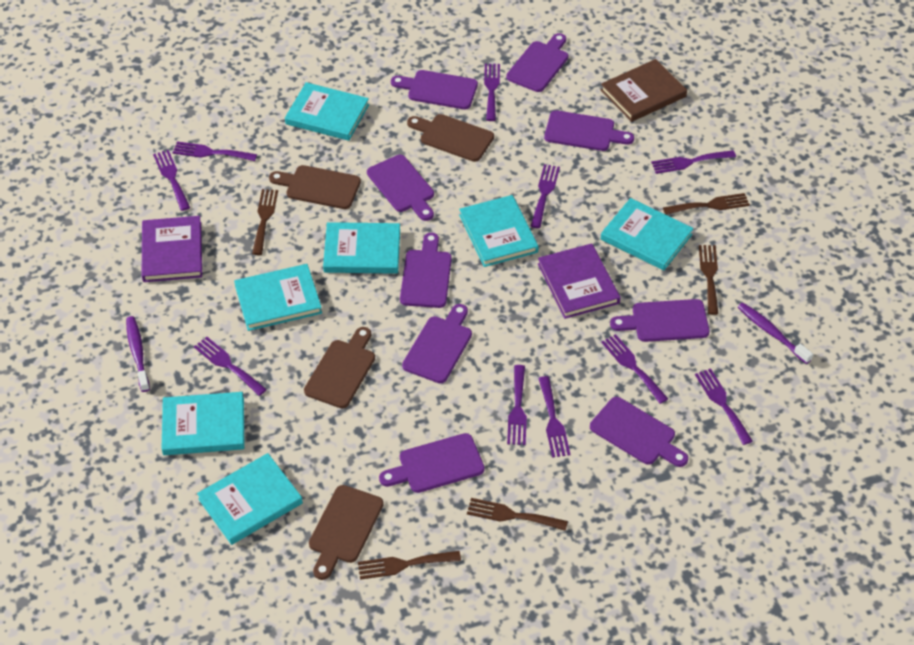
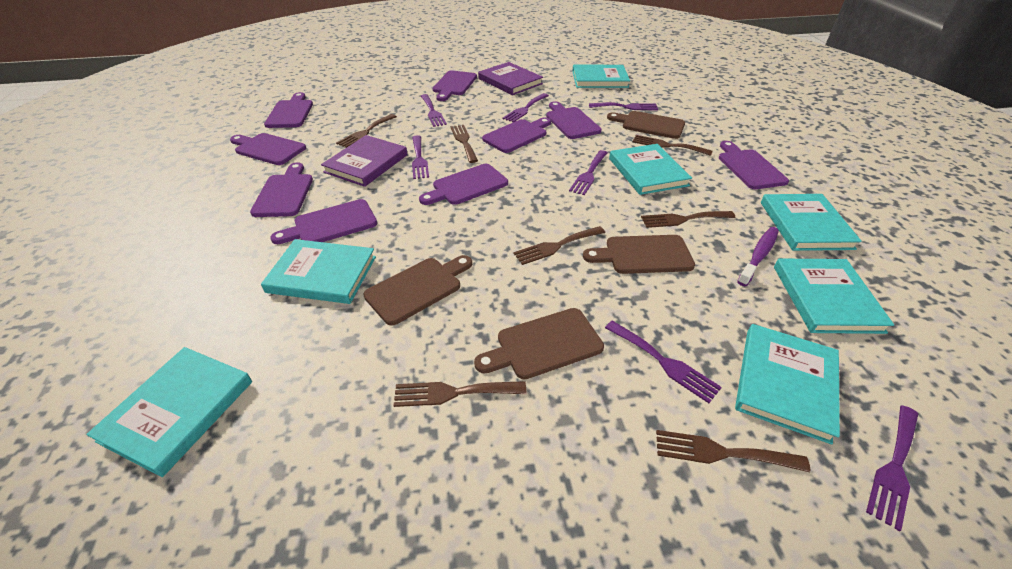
brown book: [601,59,687,122] = 1 -> none = 0
brown fork: [252,189,278,255] [358,551,461,580] [467,498,568,531] [663,193,750,215] [699,245,718,315] = 5 -> [336,114,397,148] [393,381,526,407] [450,125,478,163] [514,226,605,265] [633,135,712,156] [641,211,735,228] [656,430,810,472] = 7
purple fork: [153,150,190,211] [173,141,257,161] [194,337,267,396] [484,64,500,121] [507,365,527,445] [531,164,560,228] [538,376,571,458] [601,334,668,404] [651,150,736,174] [695,368,753,445] = 10 -> [412,135,429,179] [421,94,447,127] [503,93,549,122] [569,150,607,195] [589,102,658,110] [605,321,722,403] [866,405,918,531] = 7
purple toothbrush: [126,316,150,392] [738,303,813,364] = 2 -> [737,227,779,287] = 1

